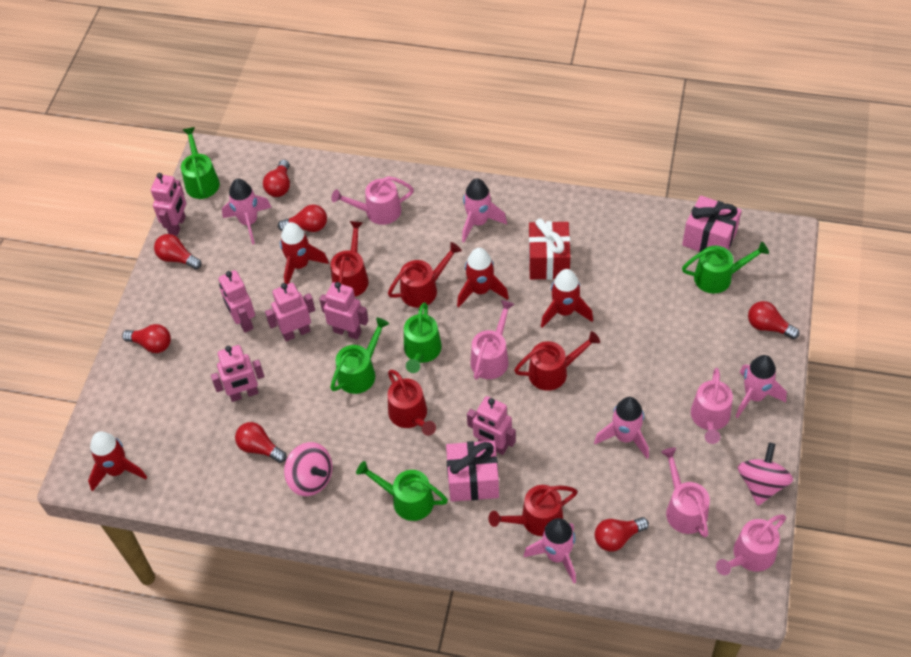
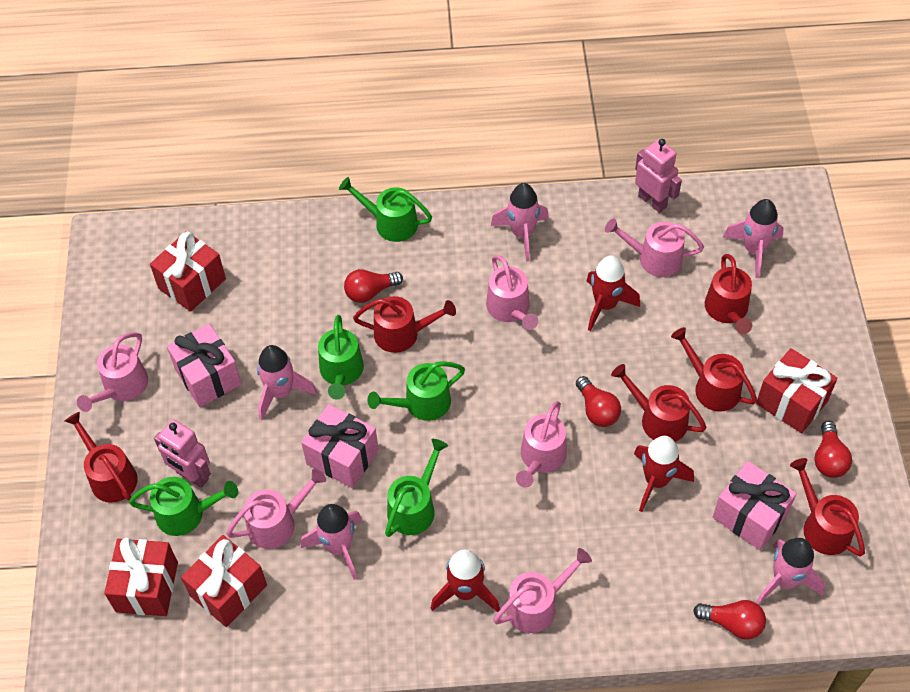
pink gift: [446,441,499,502] [682,195,742,252] = 2 -> [167,324,242,407] [301,404,379,488] [713,461,797,550] = 3
pink robot: [151,173,186,236] [211,345,264,402] [219,270,255,333] [265,283,315,341] [319,282,368,340] [467,396,516,455] = 6 -> [154,419,211,488] [635,139,682,213] = 2
pink spinning top: [284,442,332,496] [738,443,793,506] = 2 -> none = 0
pink watering can: [331,176,414,225] [470,300,515,380] [661,447,710,537] [691,368,733,444] [716,514,786,575] = 5 -> [77,332,148,412] [226,468,326,549] [486,255,538,330] [493,548,592,633] [516,401,567,488] [605,218,704,277] = 6
red gift: [529,218,570,280] = 1 -> [104,538,178,616] [150,231,226,312] [181,535,267,627] [756,348,838,433] = 4
red light bulb: [122,324,171,353] [154,234,202,269] [235,422,287,463] [263,160,290,197] [278,204,327,232] [595,517,649,551] [748,301,800,339] = 7 -> [344,269,403,303] [576,376,621,427] [693,600,766,640] [814,421,852,478] = 4
red rocket: [88,431,147,491] [280,222,329,284] [457,248,509,307] [541,269,593,328] = 4 -> [431,549,500,612] [586,255,640,331] [634,436,694,512] = 3
red watering can: [330,221,369,297] [388,242,462,308] [388,370,436,436] [488,485,578,536] [514,331,600,391] = 5 -> [65,412,138,503] [353,296,456,353] [611,364,707,442] [671,327,757,412] [705,254,752,334] [790,458,865,556] = 6

